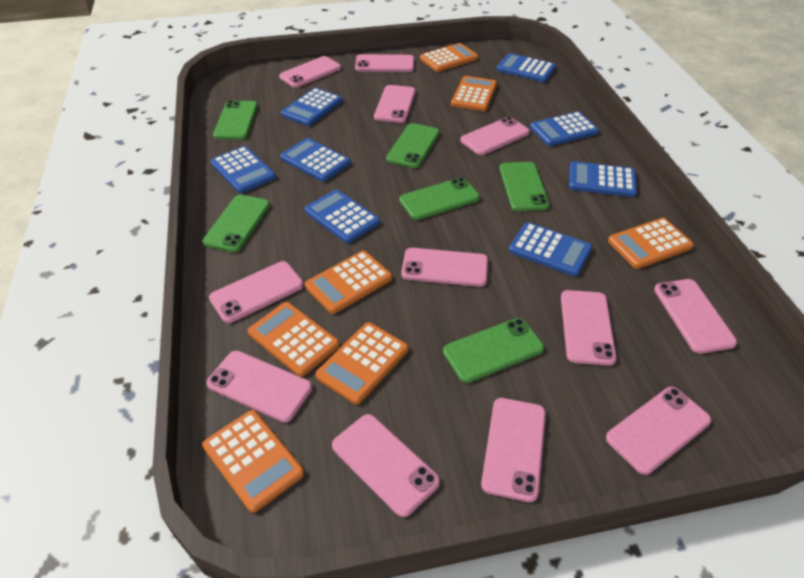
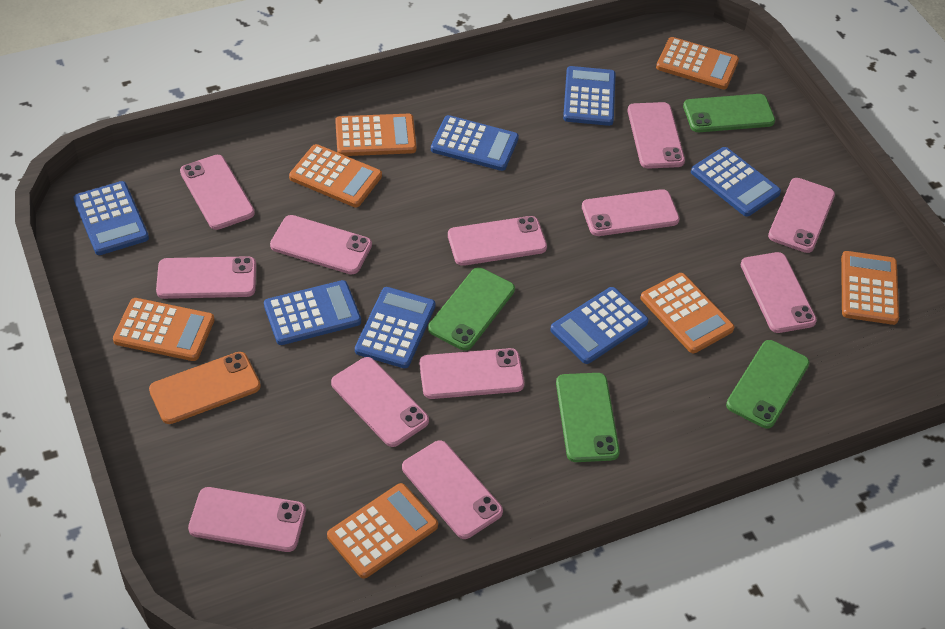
blue calculator: [211,146,276,193] [280,138,351,182] [281,88,342,126] [304,189,380,243] [496,53,556,82] [509,222,592,276] [530,111,599,146] [569,161,637,197] = 8 -> [73,181,149,255] [264,280,361,345] [355,287,435,368] [431,115,519,171] [550,287,649,364] [563,66,616,126] [691,147,781,217] = 7
green phone: [202,195,270,252] [213,100,258,140] [386,123,440,168] [399,177,480,220] [443,318,544,383] [499,162,550,211] = 6 -> [428,267,515,350] [556,373,620,462] [683,94,775,132] [726,340,810,428] = 4
orange phone: none = 0 -> [149,352,261,424] = 1

